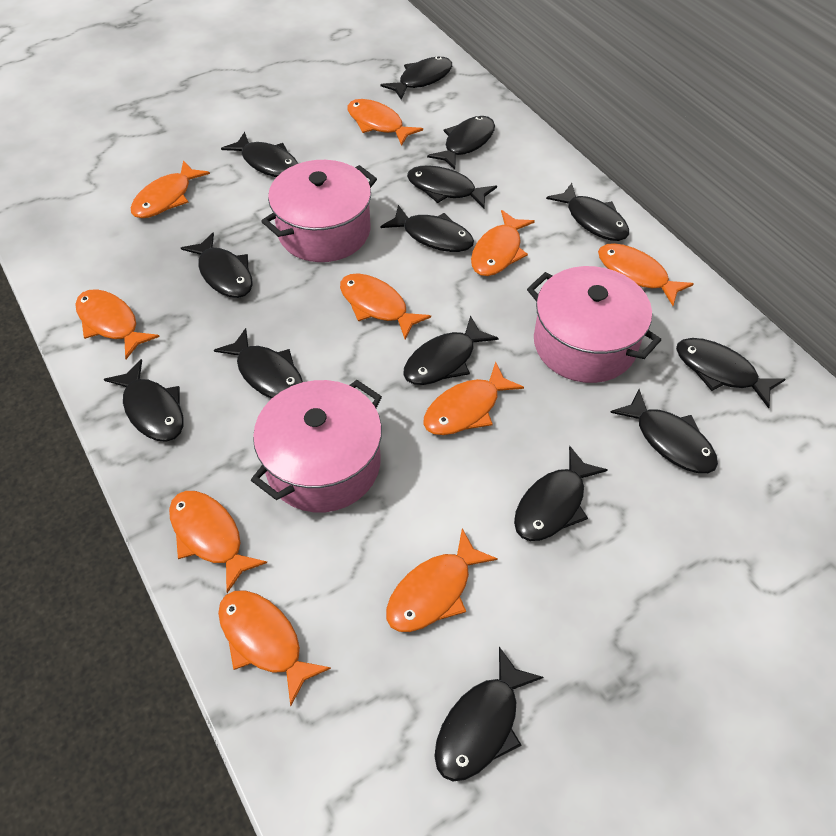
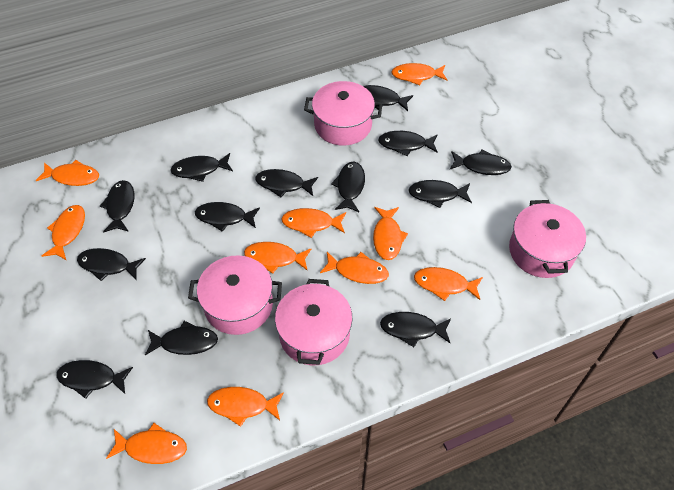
black fish: [104,359,184,442] [181,232,253,298] [214,328,303,399] [221,132,298,177] [381,56,452,100] [381,205,474,252] [403,315,499,385] [407,165,497,209] [427,116,495,170] [434,647,544,781] [514,446,607,541] [546,183,629,241] [610,389,718,473] [676,338,786,408] = 14 -> [56,360,133,399] [77,248,146,281] [100,180,135,233] [145,321,218,355] [170,153,233,182] [195,202,260,232] [255,169,318,197] [331,162,365,212] [363,85,413,111] [378,131,438,156] [380,312,451,347] [408,180,472,208] [450,149,512,175] = 13
pink pot: [251,380,382,512] [261,160,377,262] [527,266,661,383] = 3 -> [188,255,282,335] [275,279,352,365] [304,81,382,146] [509,200,586,278] = 4

